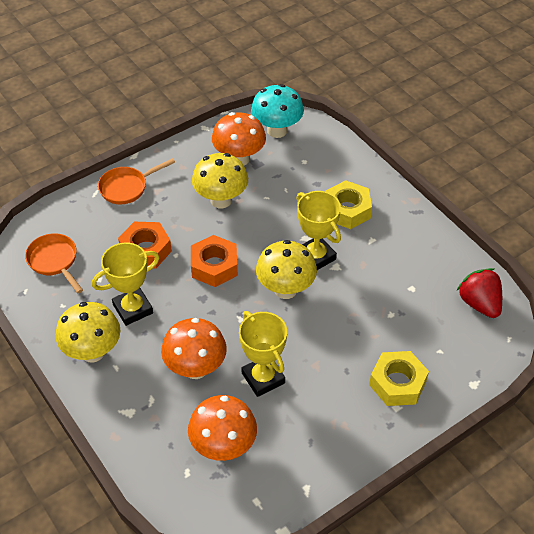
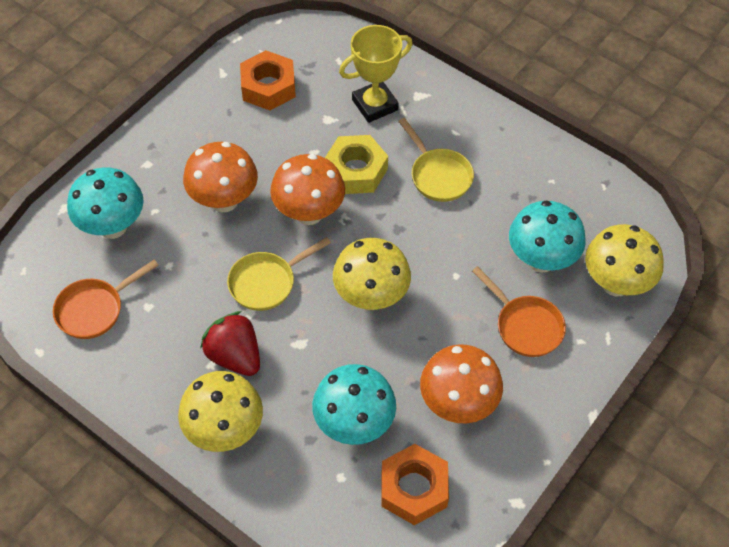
turquoise mushroom: [251,84,304,138] = 1 -> [67,168,144,239] [312,364,396,445] [509,201,586,273] = 3
yellow nut: [325,180,372,229] [369,351,429,406] = 2 -> [325,135,388,194] = 1
yellow pan: none = 0 -> [227,237,331,311] [398,118,474,202] = 2
yellow trophy: [92,243,160,326] [239,311,287,397] [296,191,341,270] = 3 -> [339,25,413,123] = 1

